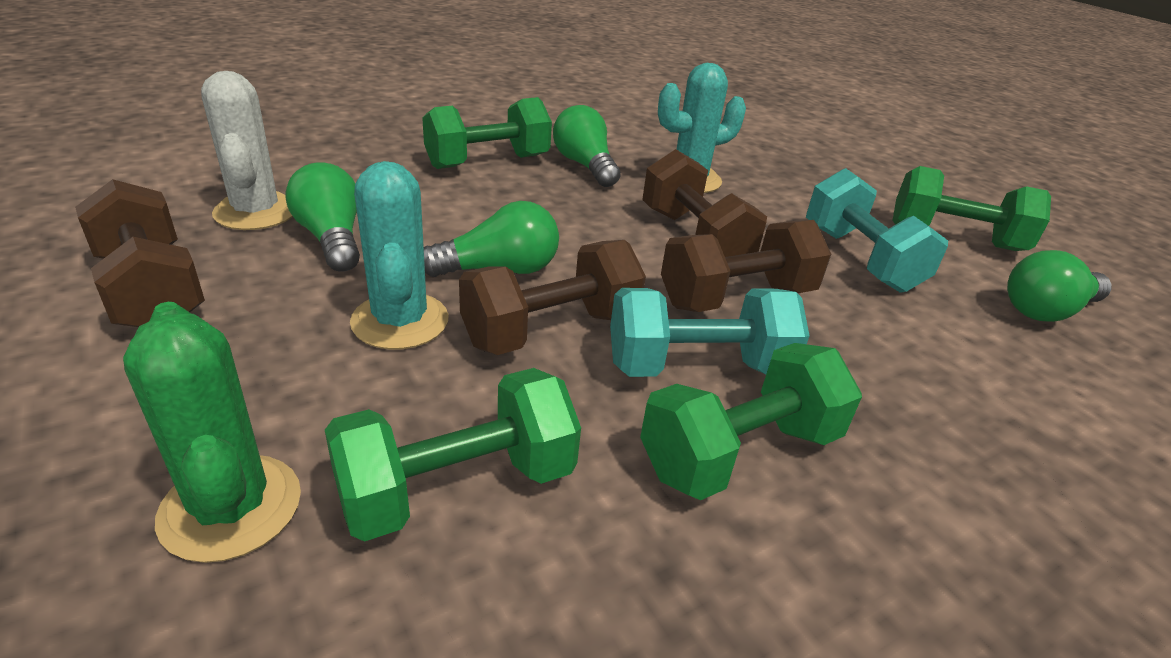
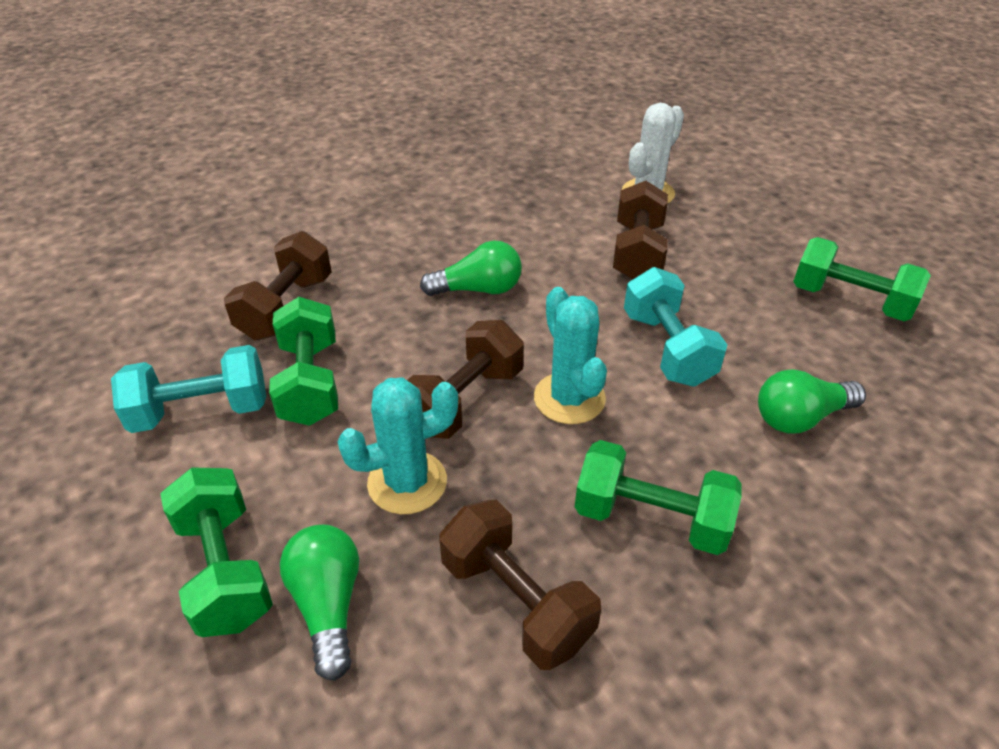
green cactus: [123,302,301,563] = 1 -> none = 0
green light bulb: [285,162,360,272] [424,201,559,277] [553,105,621,187] [1007,250,1112,322] = 4 -> [280,525,359,681] [420,241,522,296] [758,369,866,434] = 3

